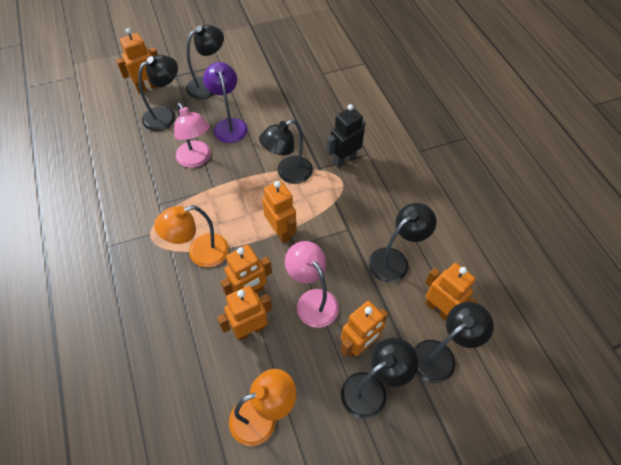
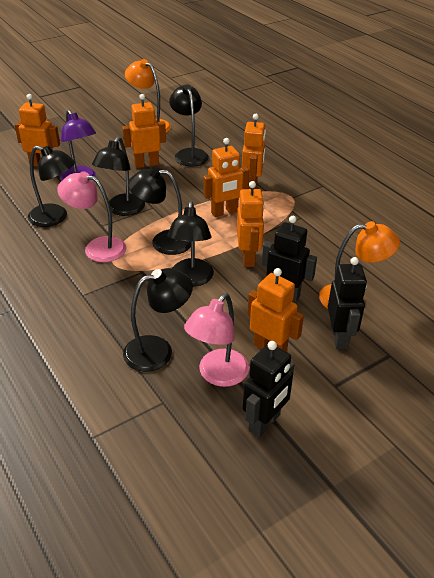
black robot: [326,104,366,168] = 1 -> [243,341,295,437] [262,216,317,302] [328,257,367,349] = 3

